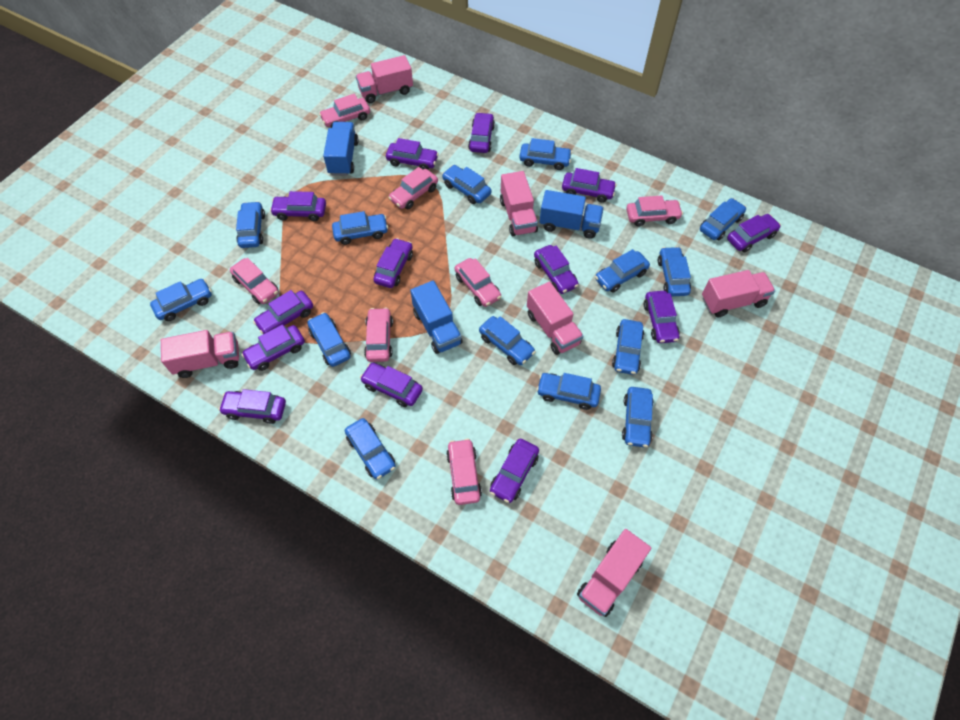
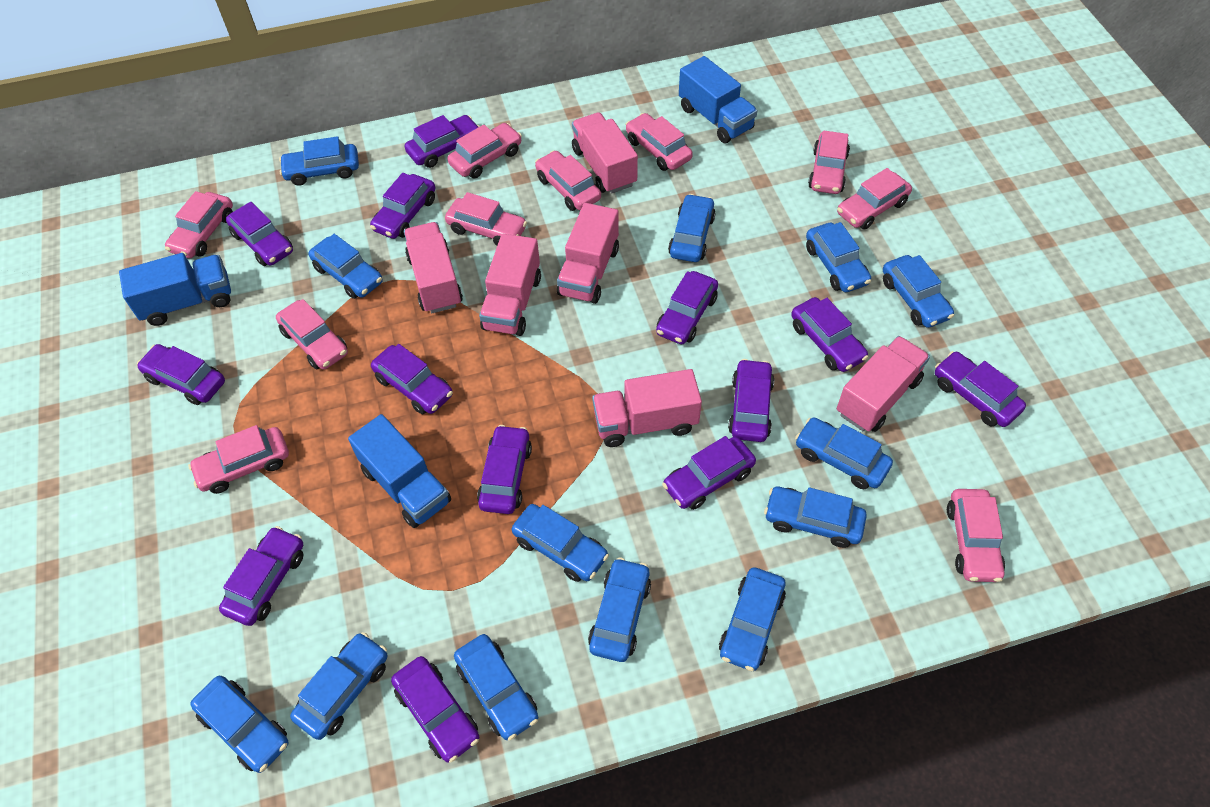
blue car: [150,279,212,321] [236,201,265,248] [307,312,351,367] [332,211,388,245] [345,418,396,479] [442,165,491,204] [479,316,535,365] [519,138,572,170] [537,373,601,410] [595,249,650,293] [612,319,644,375] [622,387,654,447] [658,246,691,296] [700,198,746,240] = 14 -> [190,676,289,773] [279,136,359,186] [290,632,388,740] [308,234,383,299] [454,634,538,740] [512,504,609,582] [588,557,651,662] [668,194,716,262] [719,567,786,671] [764,487,867,548] [795,417,893,489] [806,222,871,292] [883,255,954,328] = 13
pink car: [230,258,279,304] [319,94,370,128] [364,307,393,362] [388,167,438,209] [446,438,482,505] [455,258,501,307] [626,195,683,227] = 7 -> [165,191,233,258] [188,425,289,494] [276,299,348,370] [445,192,527,246] [448,123,522,178] [535,150,601,211] [626,113,693,171] [808,130,850,194] [837,168,912,230] [947,489,1005,582] = 10

